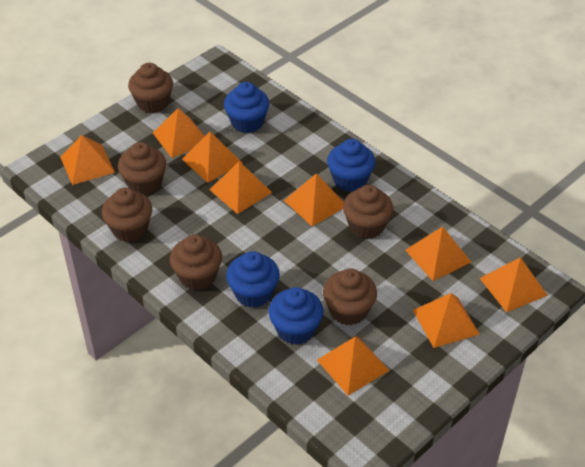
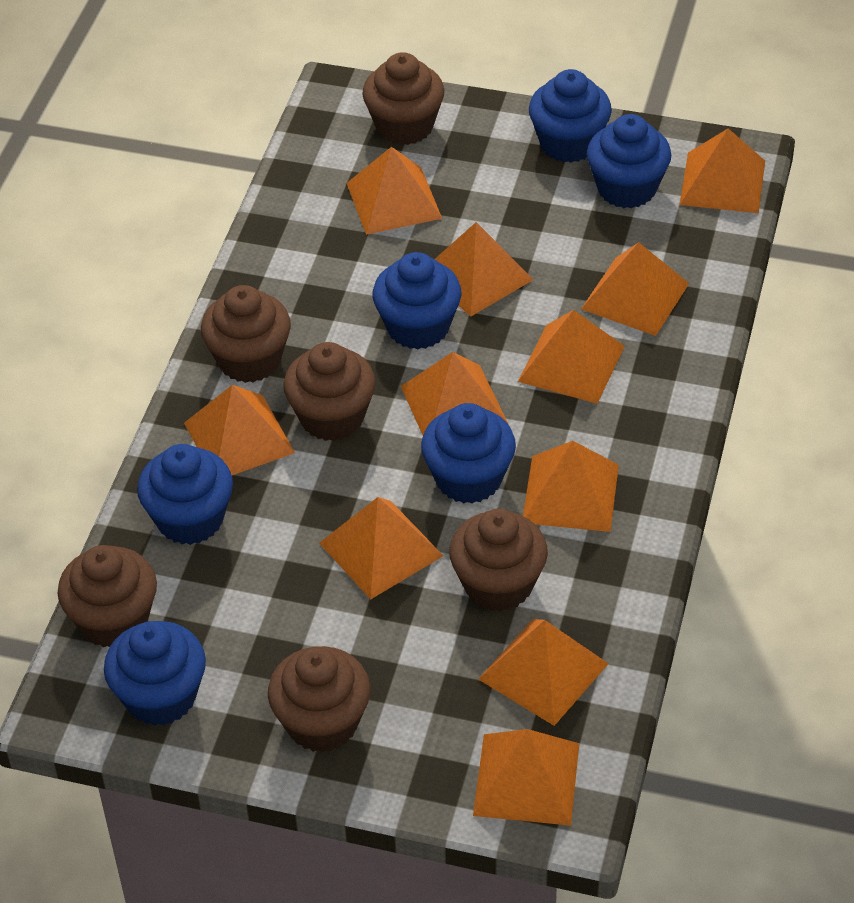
blue cupcake: [224,82,269,133] [226,251,280,308] [268,287,324,345] [327,139,375,192] = 4 -> [104,621,206,726] [137,444,233,545] [373,252,461,350] [421,403,516,504] [529,69,612,163] [587,114,671,208] = 6
orange pyramid: [60,135,115,185] [153,108,205,158] [182,132,243,183] [209,161,272,214] [284,174,344,227] [317,336,390,395] [405,227,471,281] [413,293,479,348] [480,257,548,312] = 9 -> [184,385,295,475] [319,497,443,599] [347,147,442,235] [401,352,508,435] [434,222,534,317] [473,729,579,826] [478,619,609,726] [518,310,625,404] [523,441,619,532] [581,242,689,336] [680,128,765,213] = 11

